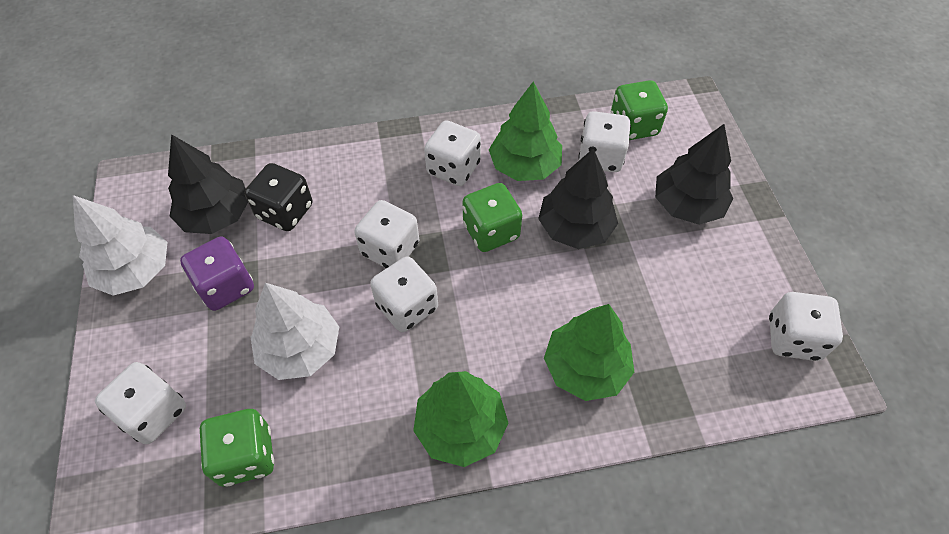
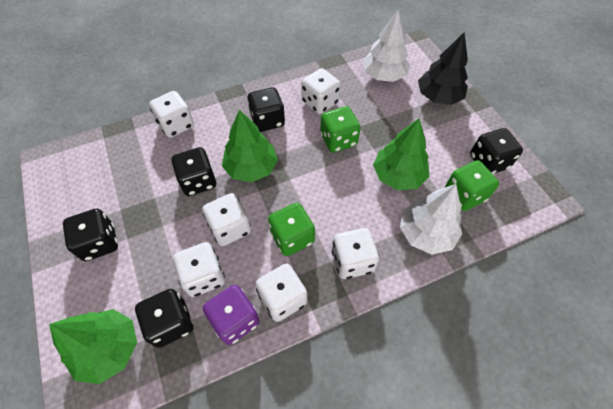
black dice: [245,163,312,231] = 1 -> [63,208,118,261] [135,289,193,348] [172,147,216,196] [247,87,285,132] [470,128,523,174] = 5
black tree: [168,134,248,234] [538,149,618,249] [655,124,733,225] = 3 -> [418,33,468,105] = 1

